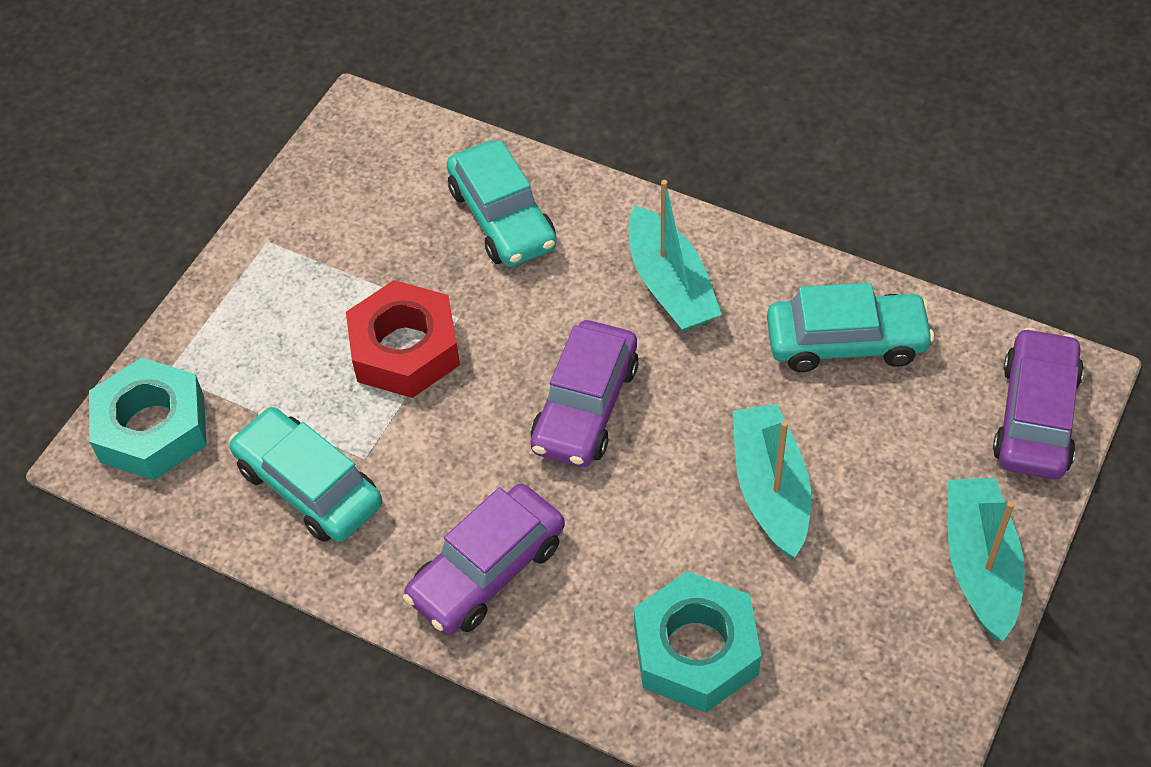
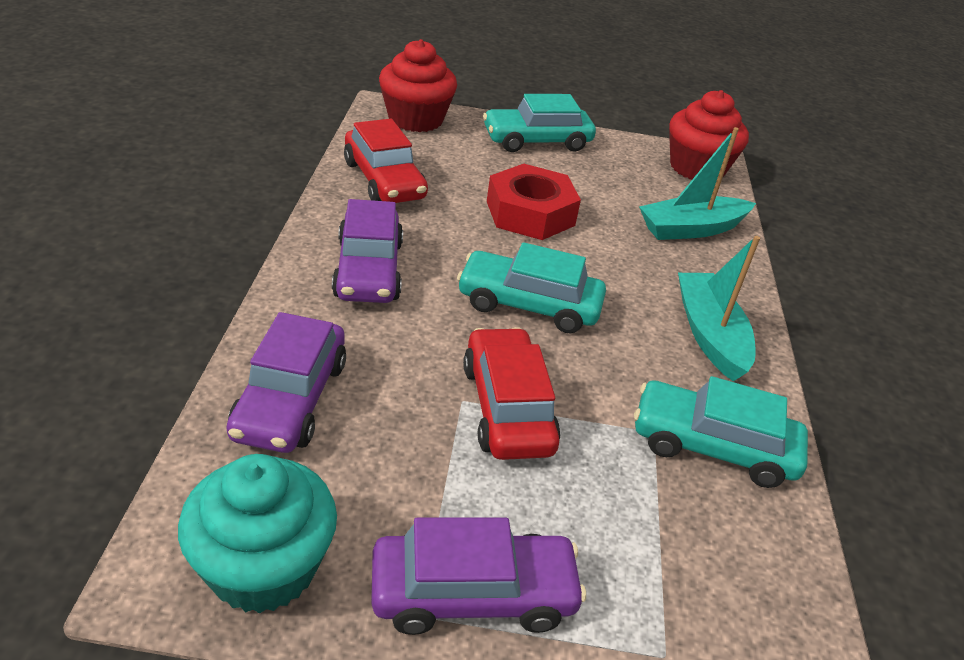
red car: none = 0 -> [344,119,428,203] [463,327,561,460] = 2
red cupcake: none = 0 -> [379,39,457,132] [669,90,749,180] = 2
turquoise boat: [629,180,722,332] [733,404,811,558] [948,478,1025,641] = 3 -> [639,127,756,240] [678,236,760,382] = 2
turquoise cupcake: none = 0 -> [178,454,337,613] = 1
turquoise nut: [89,358,207,480] [634,571,761,713] = 2 -> none = 0

